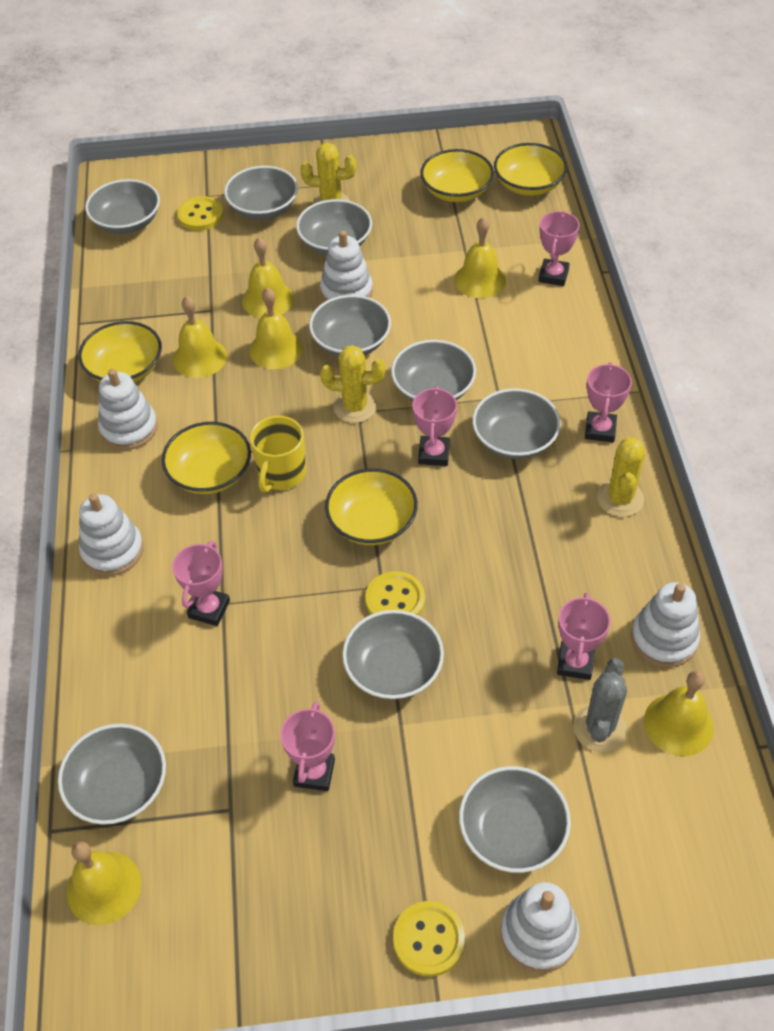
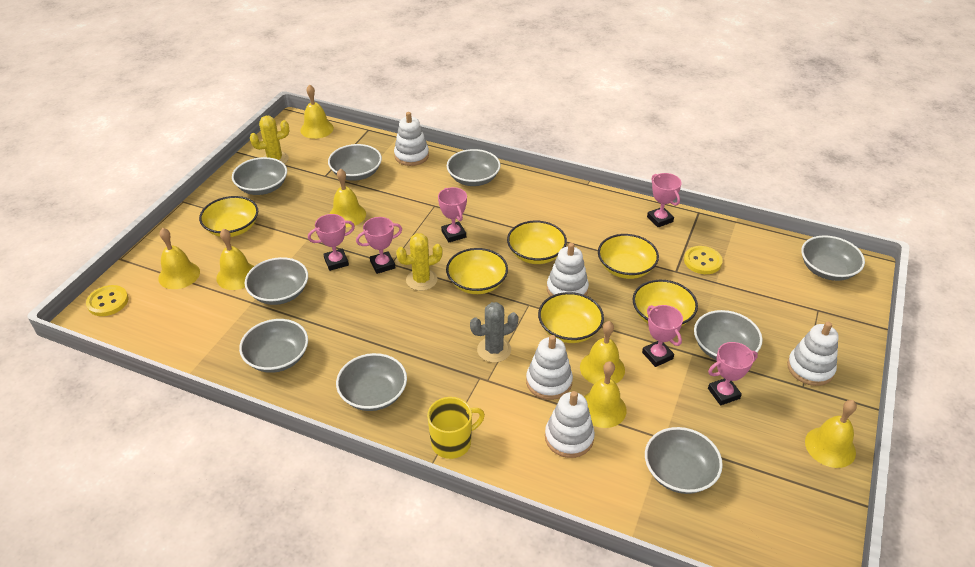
yellow bell: [67,842,141,925] [173,296,227,378] [242,237,294,318] [249,287,303,369] [454,217,506,298] [644,671,714,756] = 6 -> [158,228,200,289] [216,228,254,290] [300,84,334,139] [329,168,366,227] [580,321,625,384] [584,361,627,428] [805,400,857,468] = 7
yellow bowl: [78,321,162,383] [162,422,251,494] [325,469,418,545] [420,149,494,202] [494,143,567,196] = 5 -> [199,196,258,237] [446,248,508,294] [507,221,567,264] [538,292,604,343] [598,234,659,279] [633,280,698,326] = 6
yellow button: [177,196,224,231] [365,571,425,616] [393,901,465,977] = 3 -> [86,285,129,316] [684,246,722,274] = 2
yellow cactus: [301,143,356,205] [320,345,385,423] [597,437,645,517] = 3 -> [250,116,289,164] [396,233,443,291] = 2

